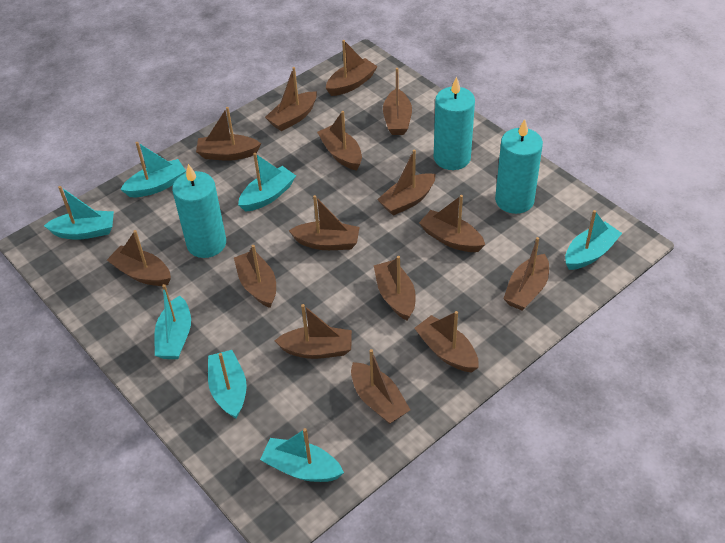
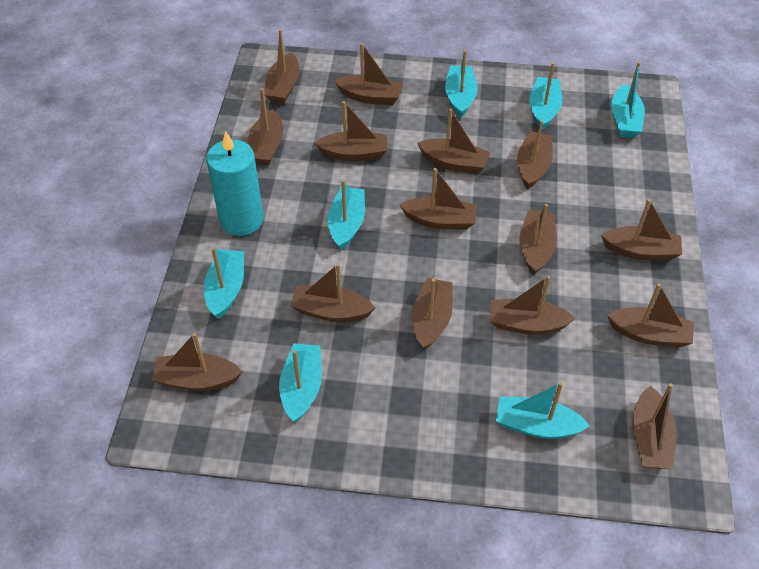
turquoise candle: [172,164,226,258] [434,76,475,170] [495,119,543,214] = 3 -> [206,131,263,236] = 1

